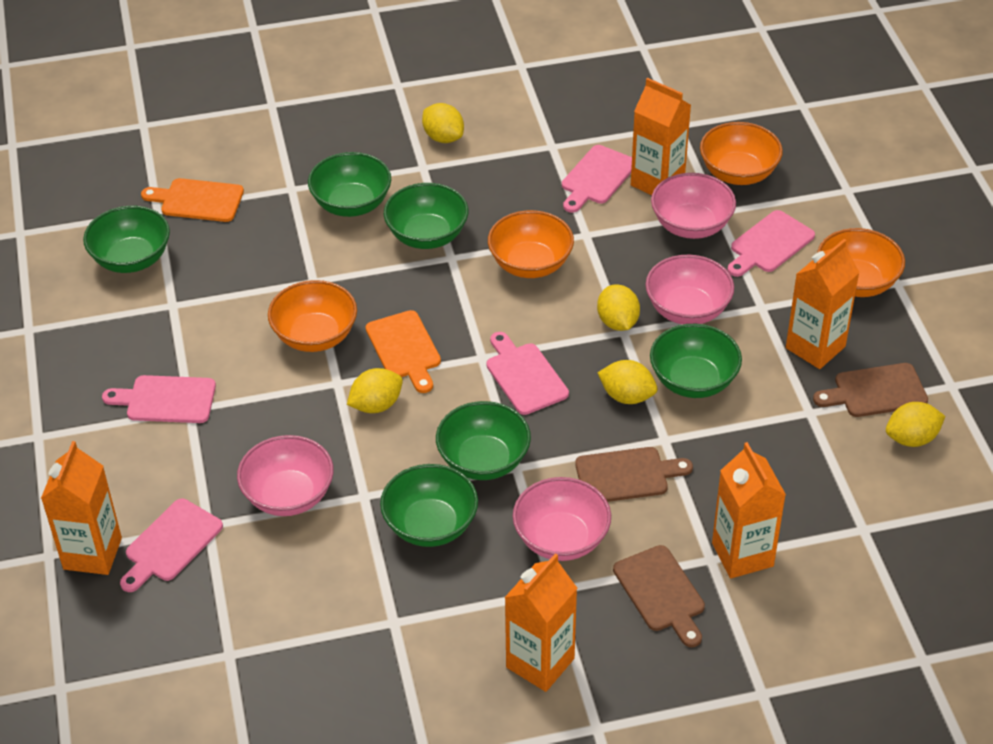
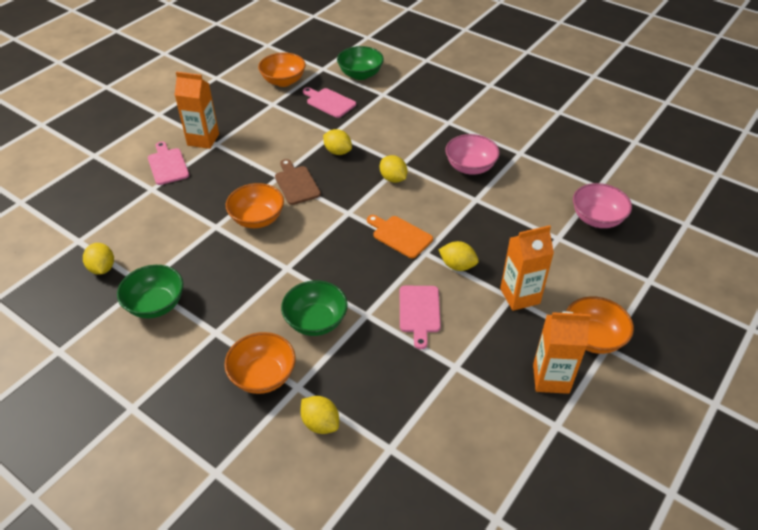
brown cutting board: [575,447,693,502] [613,545,705,647] [813,363,928,417] = 3 -> [275,159,321,205] = 1
green bowl: [83,206,170,273] [308,152,391,217] [380,464,478,547] [384,183,468,249] [436,401,531,480] [650,324,742,398] = 6 -> [117,265,183,318] [281,280,348,336] [337,46,384,80] = 3
orange carton: [41,441,122,575] [504,553,577,692] [631,78,691,195] [712,442,786,578] [786,239,860,369] = 5 -> [174,71,219,149] [500,225,554,311] [533,311,591,394] = 3
orange cutting board: [141,178,244,222] [366,310,441,393] = 2 -> [367,215,433,258] = 1
pink bowl: [237,435,334,516] [513,477,611,561] [645,255,734,325] [651,173,736,239] = 4 -> [445,134,500,175] [573,183,632,228] = 2
pink cutting board: [102,375,216,423] [120,499,223,592] [486,332,569,415] [562,145,632,213] [727,210,815,277] = 5 -> [148,141,189,185] [303,87,356,118] [400,286,441,349] = 3

